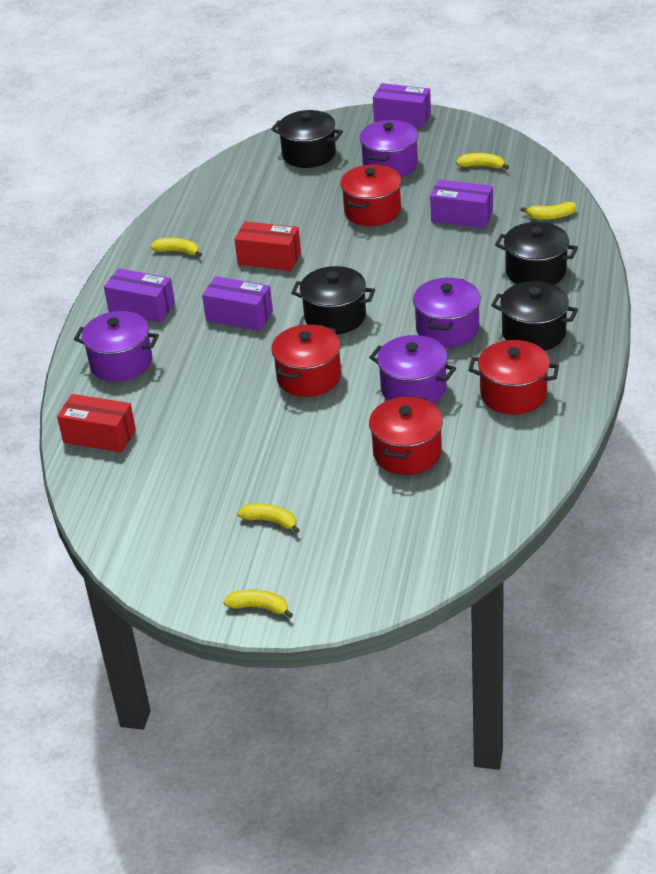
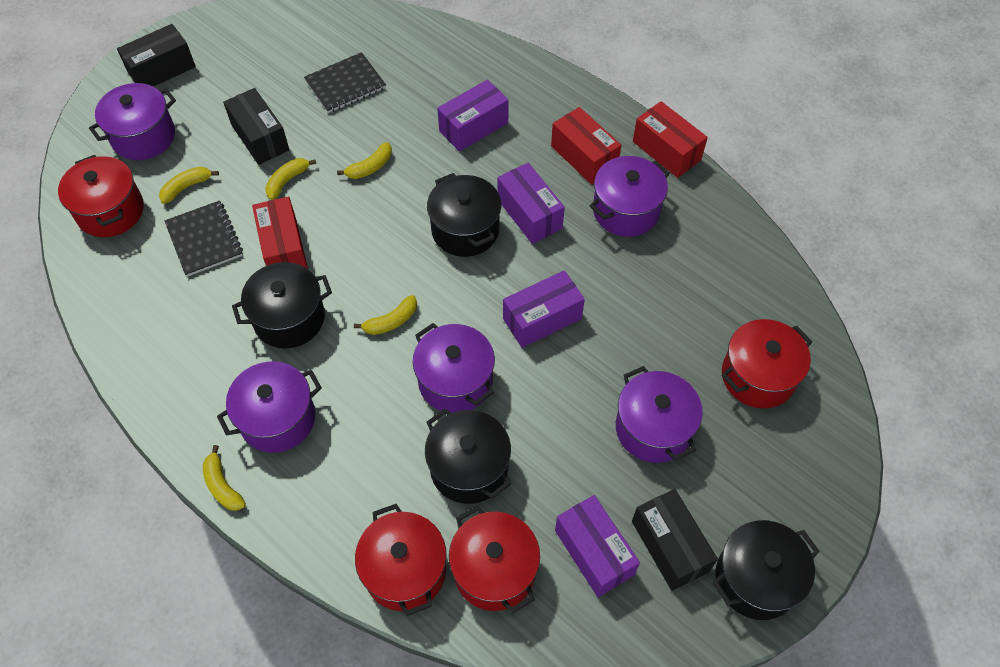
black box: none = 0 -> [117,24,196,87] [223,88,289,165] [632,489,718,591] = 3
black notebook: none = 0 -> [164,200,243,277] [304,52,386,113] = 2
purple pot: [74,311,159,382] [359,120,418,177] [369,335,456,404] [413,278,481,348] = 4 -> [89,83,176,160] [217,361,322,453] [413,323,495,413] [590,156,670,237] [616,366,703,463] = 5
red box: [57,394,136,453] [235,221,301,271] = 2 -> [252,197,308,269] [551,107,621,185] [633,101,708,178] = 3

